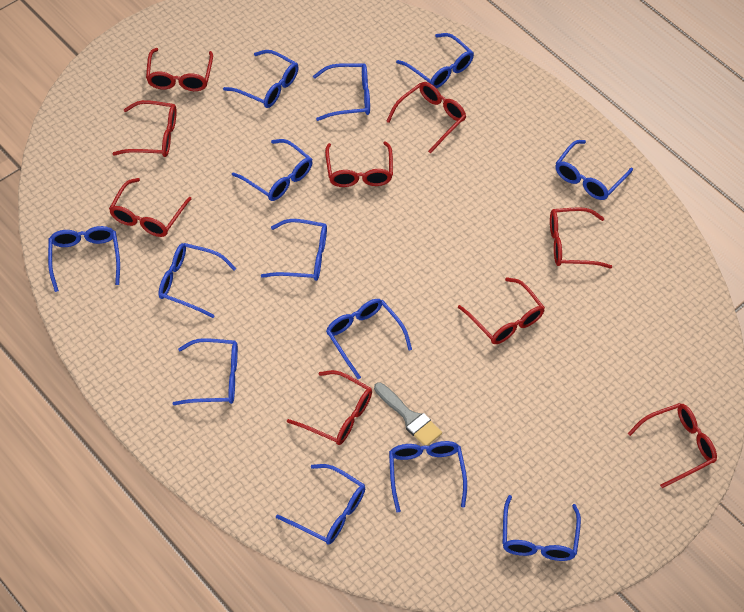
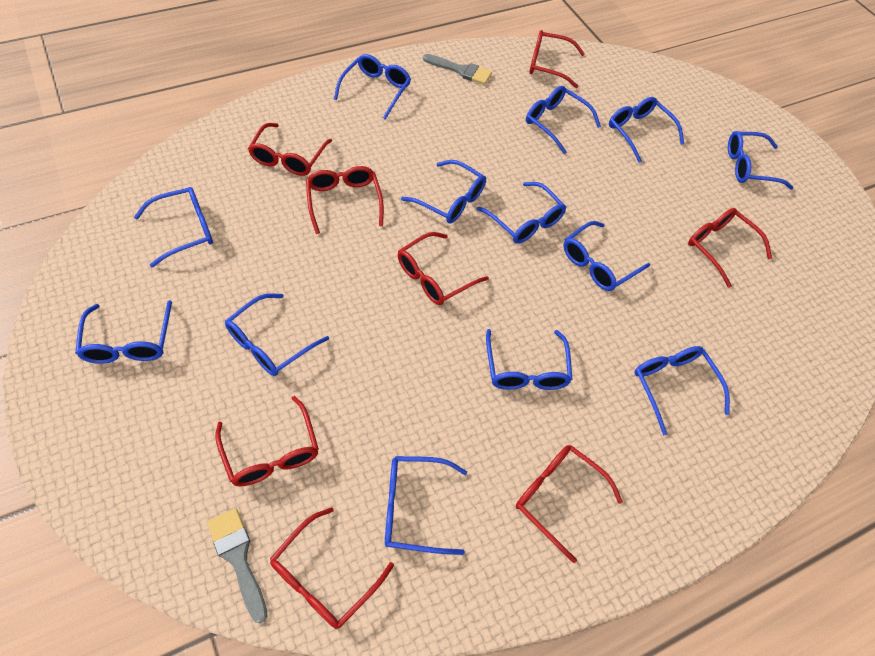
grey brush: [374,382,442,446] = 1 -> [207,508,267,623] [423,54,492,85] = 2
red glasses: [109,178,191,237] [112,100,177,157] [146,48,213,91] [287,370,372,445] [325,141,393,187] [386,82,466,154] [458,277,545,344] [550,207,612,269] [628,403,717,488] = 9 -> [215,396,319,486] [248,123,332,176] [270,507,394,629] [306,166,384,234] [398,232,489,305] [516,445,623,563] [529,30,585,88] [688,208,772,288] = 8

